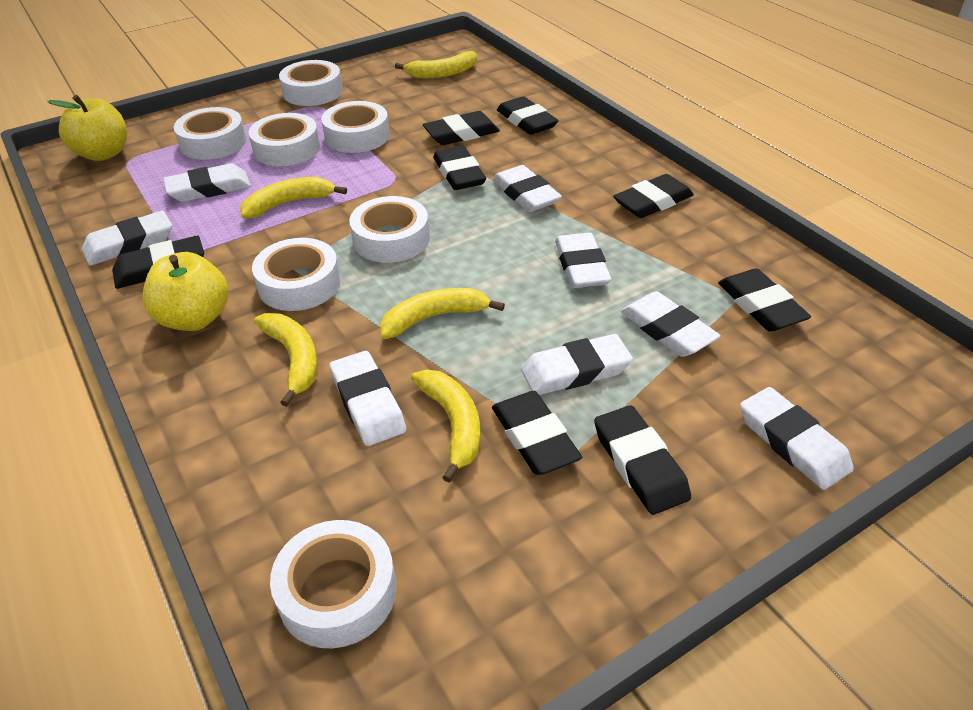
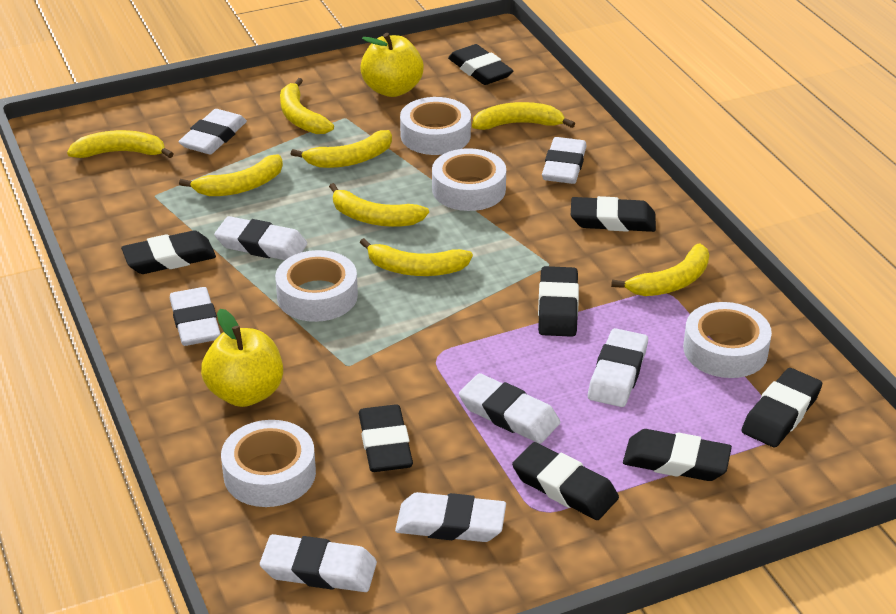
white tape: [174,107,246,160] [249,113,320,166] [252,238,340,311] [270,520,397,648] [279,60,343,106] [321,101,390,153] [349,196,430,263] = 7 -> [221,420,316,507] [275,250,358,322] [400,97,471,155] [432,148,506,211] [683,302,772,378] = 5
yellow banana: [240,177,347,219] [254,313,318,407] [380,288,505,339] [395,51,477,78] [411,370,480,482] = 5 -> [67,130,173,158] [179,154,283,196] [280,78,334,134] [291,130,392,168] [329,183,429,227] [360,238,473,276] [472,102,575,130] [611,244,709,296] = 8

